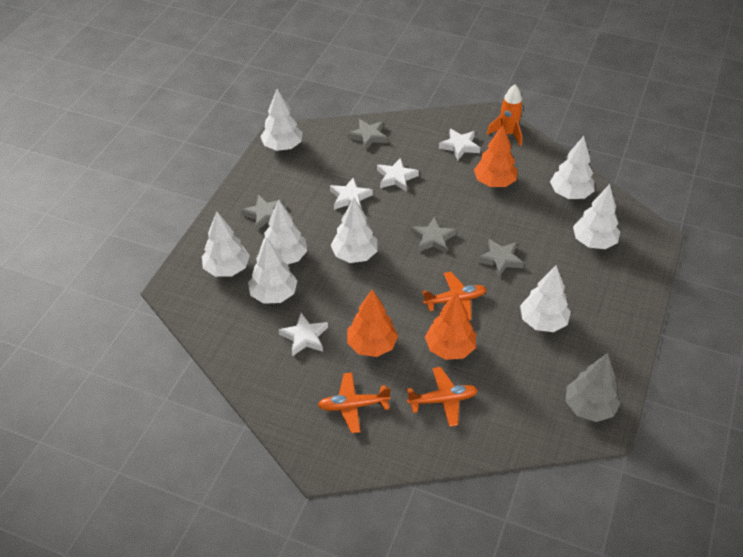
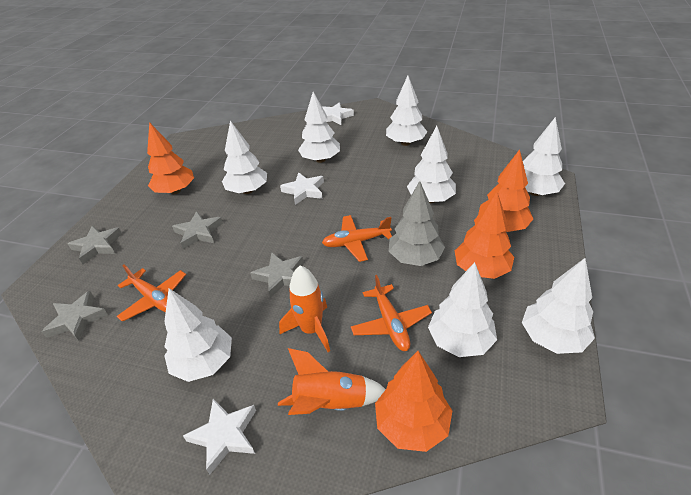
orange rocket: [487,84,523,146] = 1 -> [278,348,386,415] [279,266,330,352] = 2
orange tree: [347,289,398,357] [425,292,476,360] [474,124,518,187] = 3 -> [147,122,194,194] [375,351,452,452] [455,192,514,279] [478,149,533,232] = 4
white star: [279,313,328,356] [330,177,373,210] [377,158,419,191] [439,129,480,161] = 4 -> [183,399,256,475] [280,172,324,205] [322,102,354,125] = 3

